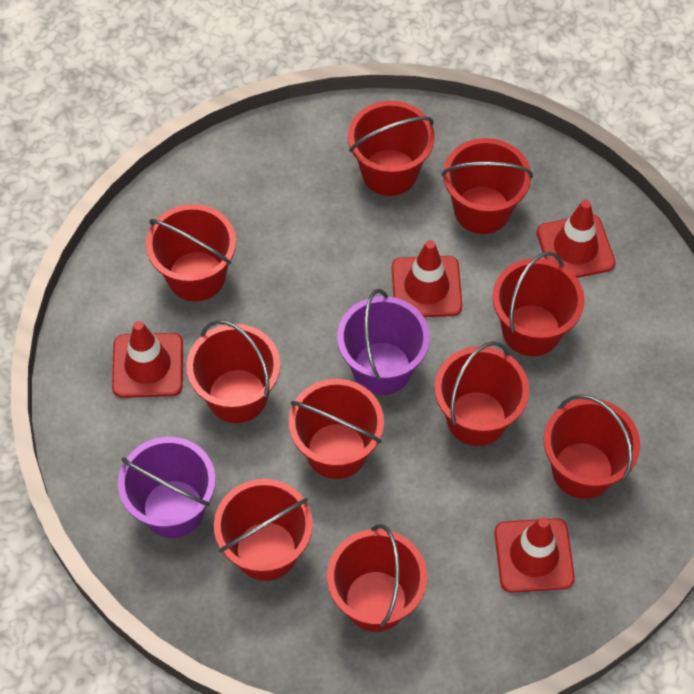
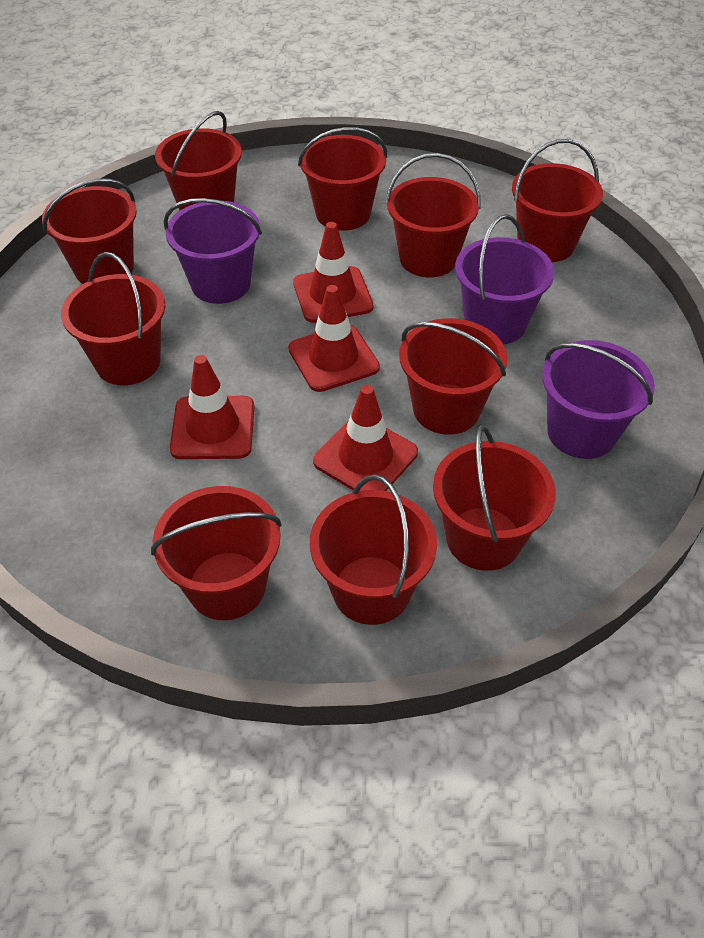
purple bucket: [118,437,216,538] [337,289,430,395] = 2 -> [164,198,262,304] [455,214,554,344] [542,340,655,459] = 3

